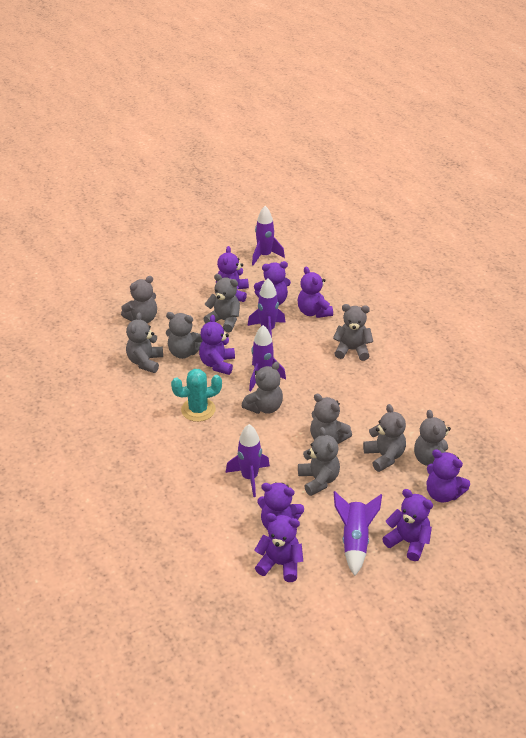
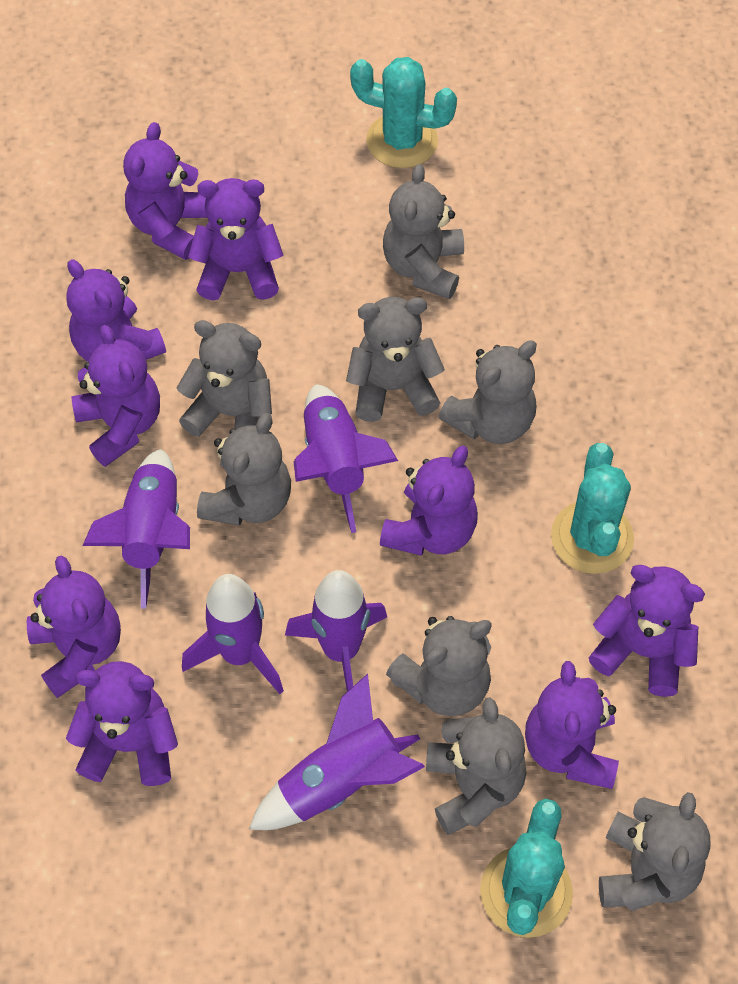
grey teddy bear: [121,276,157,323] [126,312,163,373] [166,312,203,359] [203,274,240,332] [242,362,283,414] [298,427,340,496] [310,394,352,444] [333,304,373,361] [363,404,406,472] [414,410,451,466] = 10 -> [176,320,272,437] [197,413,291,526] [346,297,445,422] [383,164,464,299] [386,616,492,716] [426,697,526,835] [439,340,537,444] [599,792,711,911] = 8
purple teddy bear: [199,315,235,375] [216,246,249,302] [254,261,291,305] [255,513,303,582] [257,482,304,530] [298,267,333,318] [382,489,433,561] [427,449,470,503] = 8 -> [27,555,121,698] [66,259,166,362] [66,661,178,786] [72,325,160,467] [123,122,207,260] [188,178,284,300] [380,446,478,556] [525,661,619,789] [589,565,705,697] = 9
turquoise cactus: [171,369,222,422] = 1 -> [350,57,457,168] [480,799,573,938] [551,443,634,574] = 3

